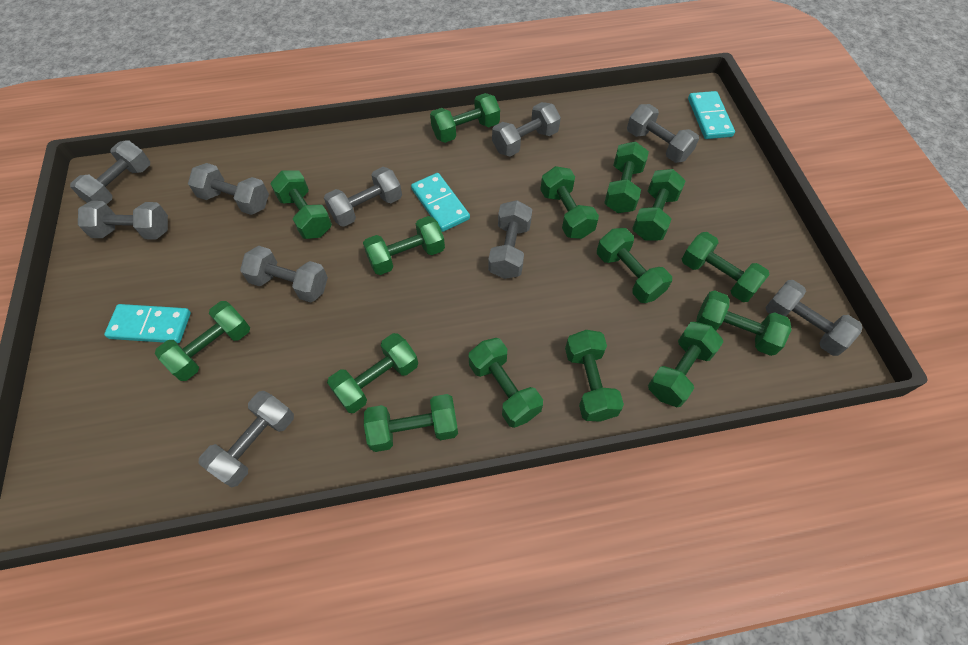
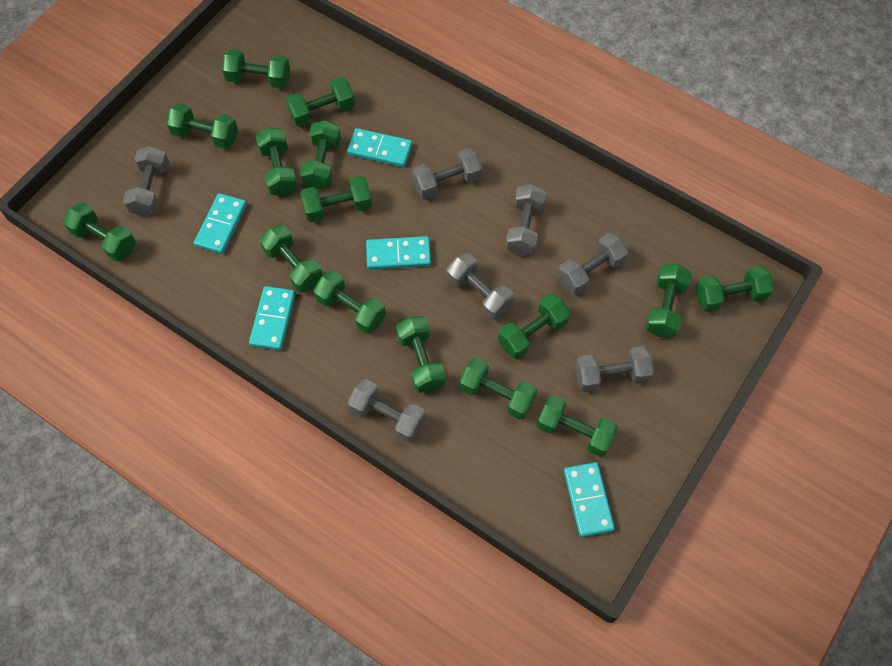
grey dumbbell: [70,140,150,204] [78,201,168,240] [188,163,269,215] [199,391,294,487] [240,246,328,303] [324,167,402,227] [488,200,532,279] [492,102,561,157] [627,104,699,163] [765,280,863,356] = 10 -> [123,146,169,217] [348,379,426,442] [412,148,482,199] [446,253,514,320] [506,184,546,256] [558,233,629,295] [575,346,654,392] = 7
turquoise domino: [104,304,191,343] [411,173,470,232] [688,91,735,139] = 3 -> [194,193,247,254] [249,286,295,350] [347,128,412,167] [366,236,431,270] [564,462,615,537] = 5

